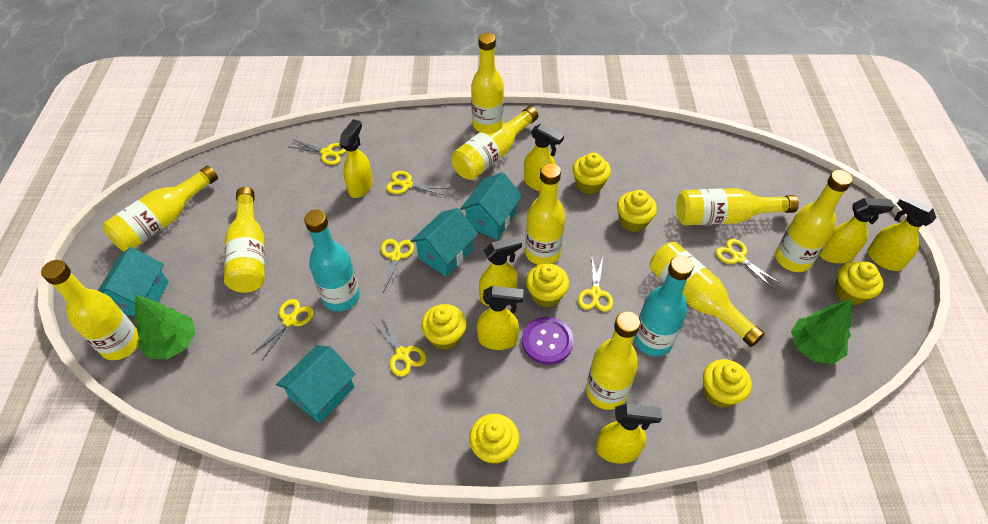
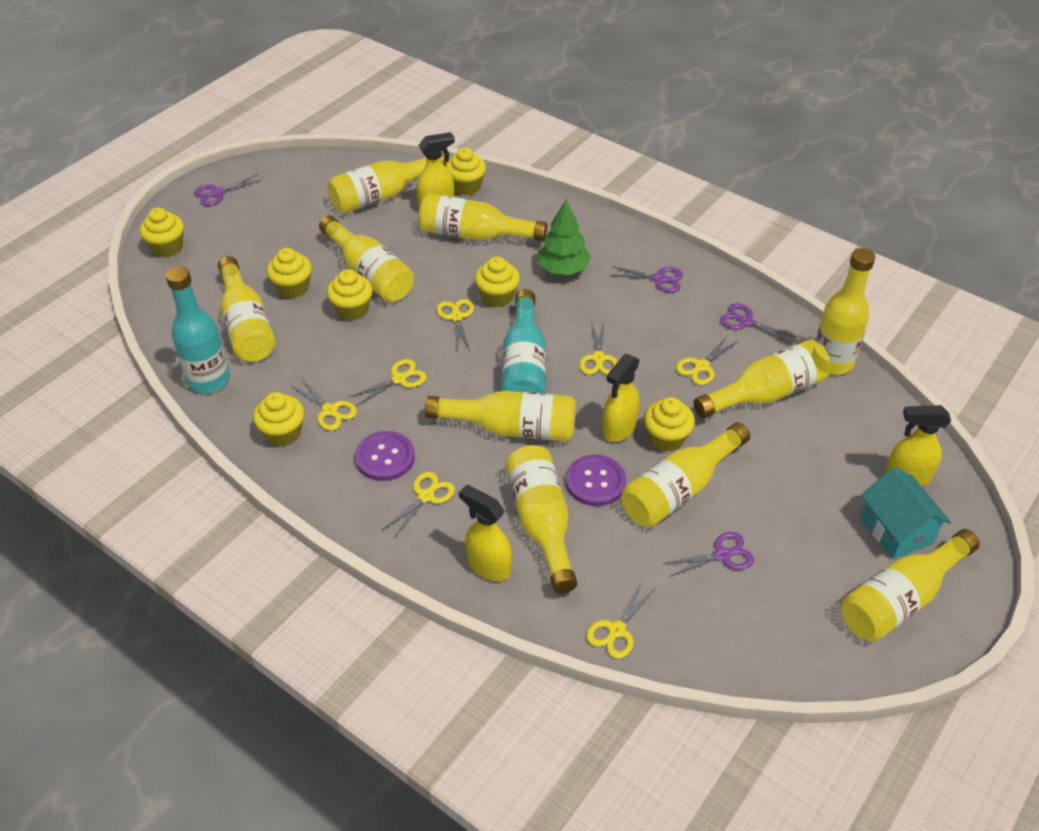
green tree: [135,295,196,359] [791,299,852,364] = 2 -> [538,200,591,275] = 1
purple button: [522,317,574,365] = 1 -> [355,431,415,481] [566,455,626,506] = 2
purple scissors: none = 0 -> [194,175,261,206] [609,266,683,292] [663,532,754,577] [720,303,796,344] = 4
turquoise house: [98,247,169,316] [276,345,355,423] [410,208,478,277] [460,172,523,240] = 4 -> [860,467,951,559] = 1
yellow spray bottle: [339,119,373,198] [477,286,523,350] [479,236,522,306] [524,123,564,191] [596,403,662,463] [819,198,894,263] [868,194,937,271] = 7 -> [417,132,455,209] [459,485,512,581] [602,354,640,442] [885,405,951,486] = 4

